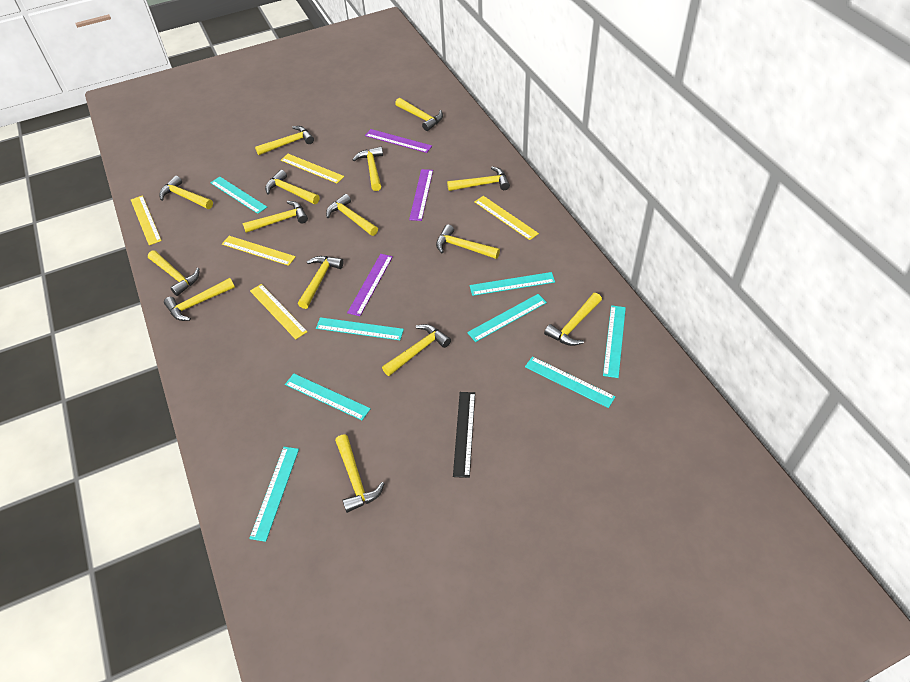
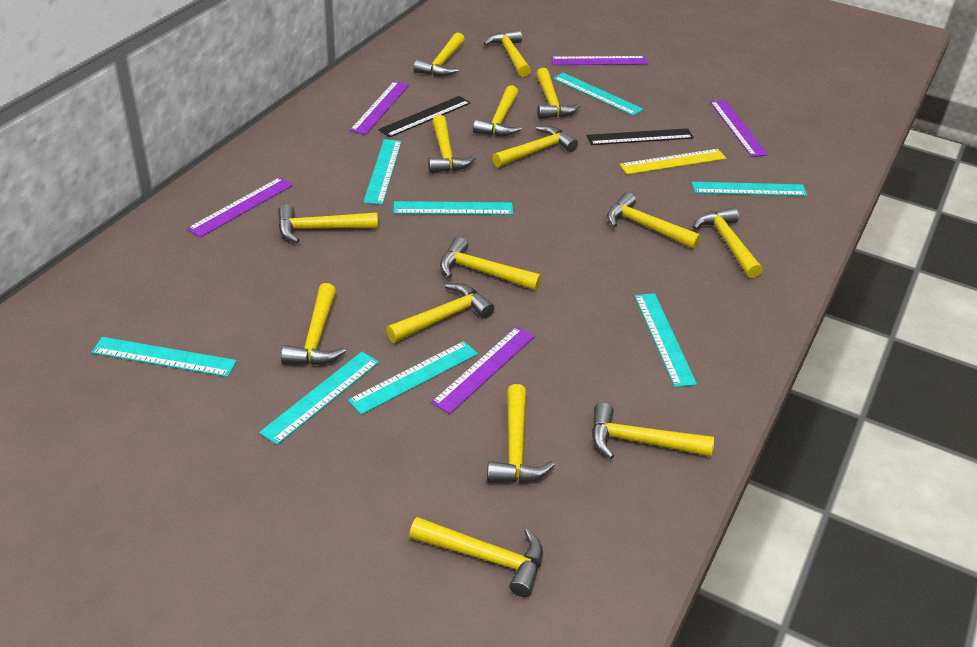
black ruler: [453,392,475,478] = 1 -> [378,96,471,138] [586,128,694,145] = 2
purple ruler: [347,254,393,316] [365,129,432,153] [409,169,433,221] = 3 -> [187,177,293,237] [350,81,409,135] [431,327,535,414] [551,56,648,65] [710,100,768,157] = 5
yellow ruler: [131,195,162,245] [222,236,296,266] [250,284,308,339] [281,154,344,183] [474,196,539,240] = 5 -> [619,149,726,174] = 1

